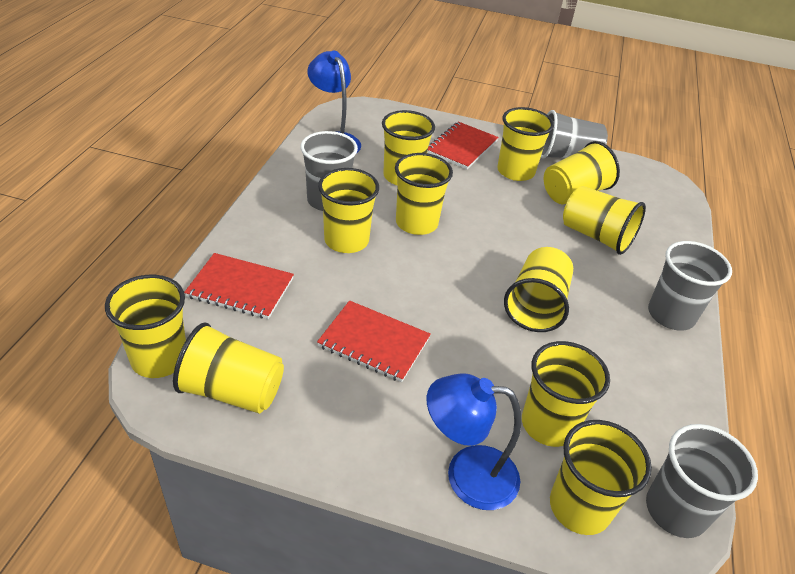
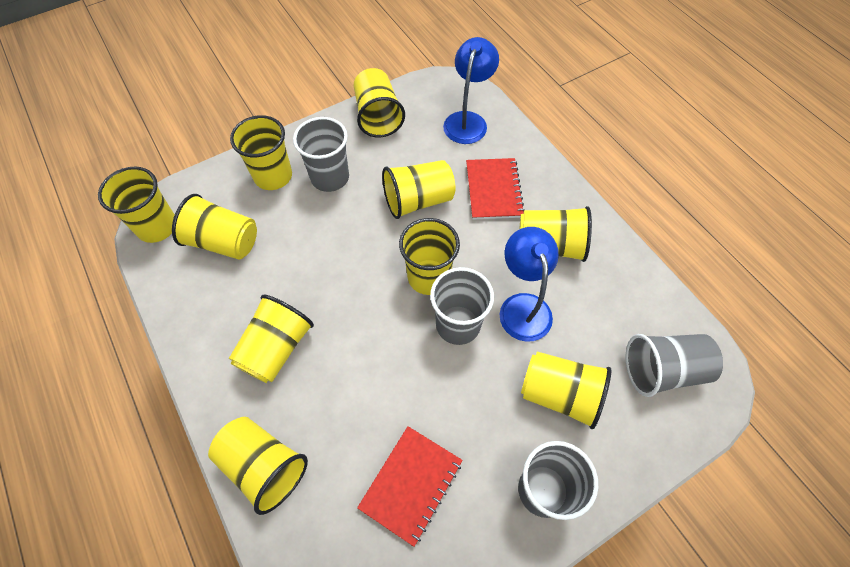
red notebook: [184,253,294,319] [317,300,431,382] [427,122,499,169] = 3 -> [357,426,462,547] [466,158,525,220] = 2
yellow cup: [105,275,186,378] [173,322,284,414] [318,168,379,253] [382,110,435,185] [395,153,453,235] [497,107,554,181] [504,247,573,332] [522,341,610,447] [544,141,620,204] [550,420,652,535] [563,186,646,255] = 11 -> [98,167,175,243] [172,194,257,260] [208,417,308,515] [229,295,314,383] [230,115,292,190] [353,68,405,137] [382,160,455,219] [399,218,460,295] [519,206,592,262] [521,351,611,429] = 10

